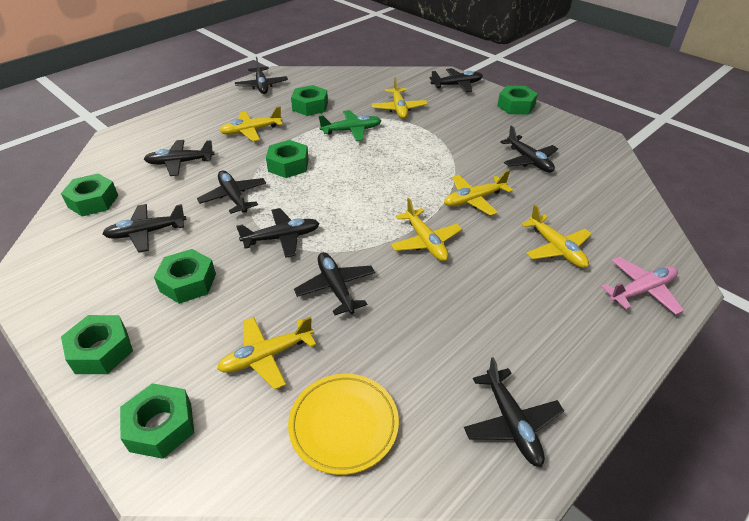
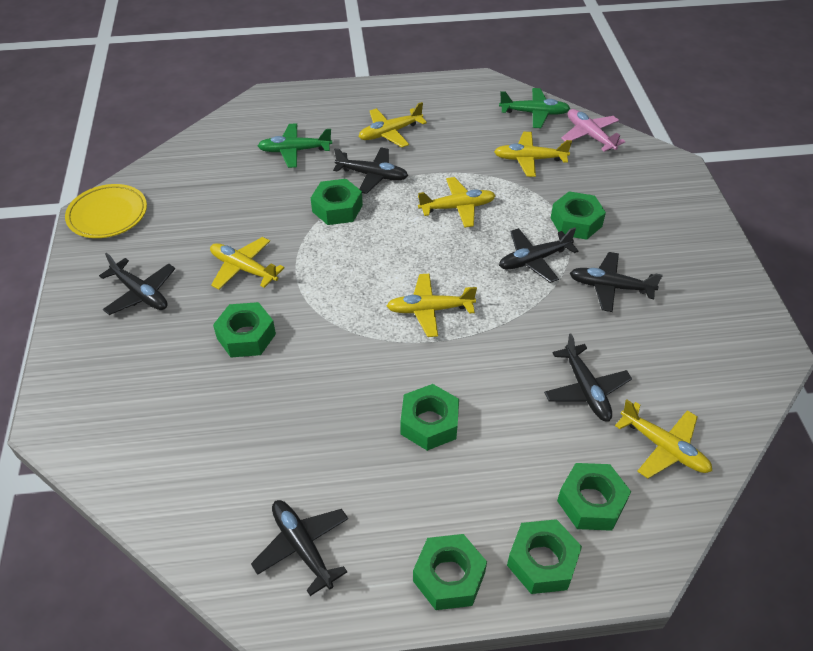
black plane: [102,204,187,253] [144,140,215,176] [197,171,266,214] [235,57,288,94] [236,208,320,258] [294,252,375,315] [429,68,483,92] [464,357,564,467] [500,125,558,172] = 9 -> [99,253,175,315] [251,500,348,596] [333,147,408,194] [499,227,578,283] [544,334,632,421] [570,252,663,312] = 6
green plane: [319,110,382,141] = 1 -> [258,123,332,168] [499,88,571,128] = 2

